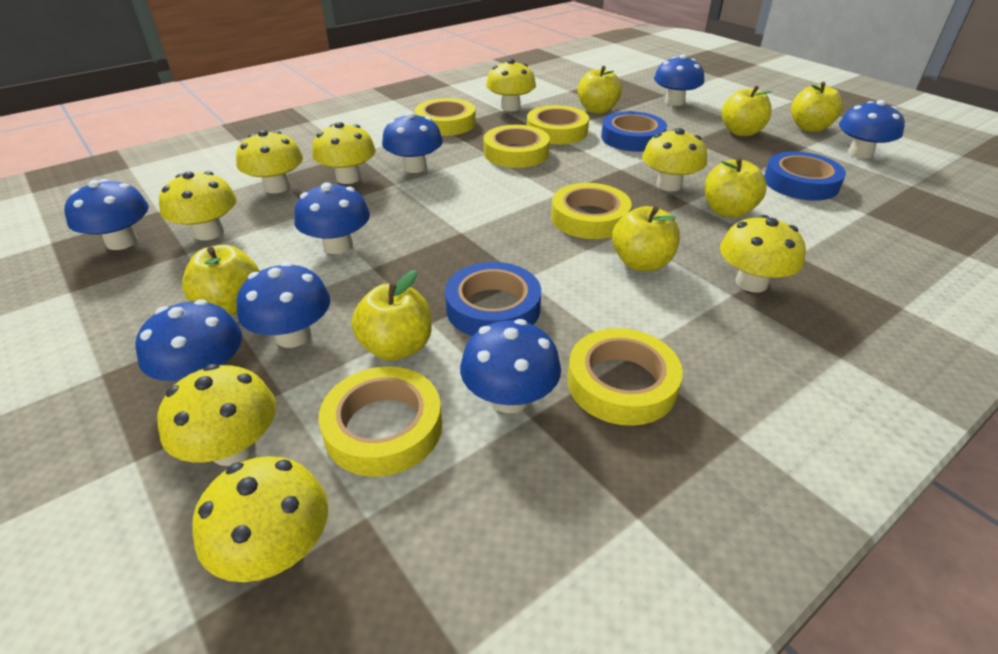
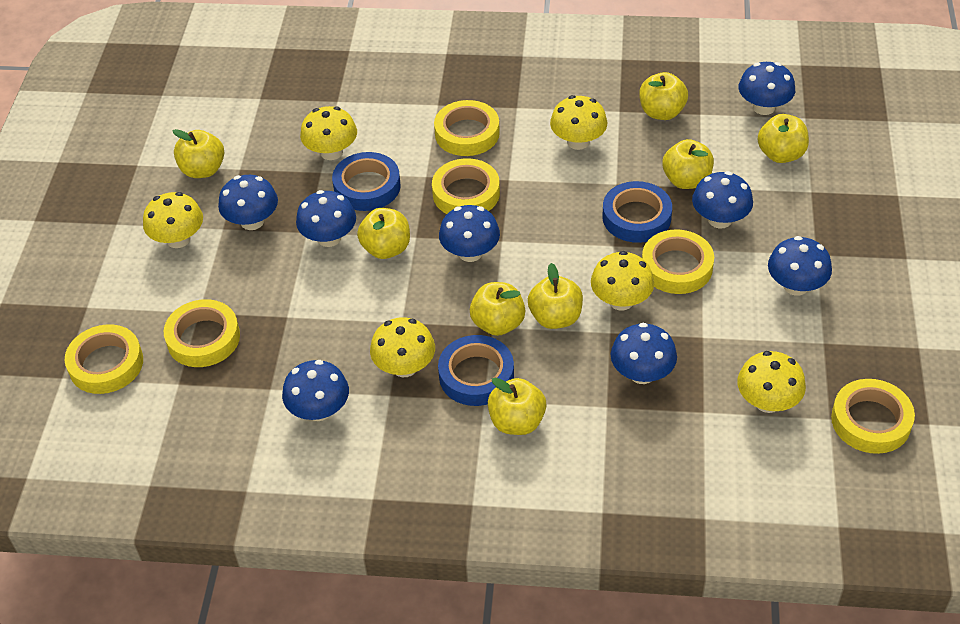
yellow apple: [182,245,259,316] [351,270,432,361] [578,66,622,114] [612,206,680,271] [704,157,767,218] [722,86,772,136] [791,82,843,132] = 7 -> [172,129,224,178] [357,208,410,259] [470,282,525,336] [488,377,546,435] [528,263,583,329] [639,72,688,120] [662,139,714,189] [758,114,809,163] = 8
yellow mushroom: [157,364,276,466] [159,171,237,240] [193,456,328,582] [236,130,303,193] [312,122,376,184] [486,59,536,111] [642,128,707,191] [720,215,806,293] = 8 -> [143,192,203,248] [300,106,357,160] [370,317,435,377] [550,95,607,150] [591,251,654,310] [737,351,806,413] = 6

